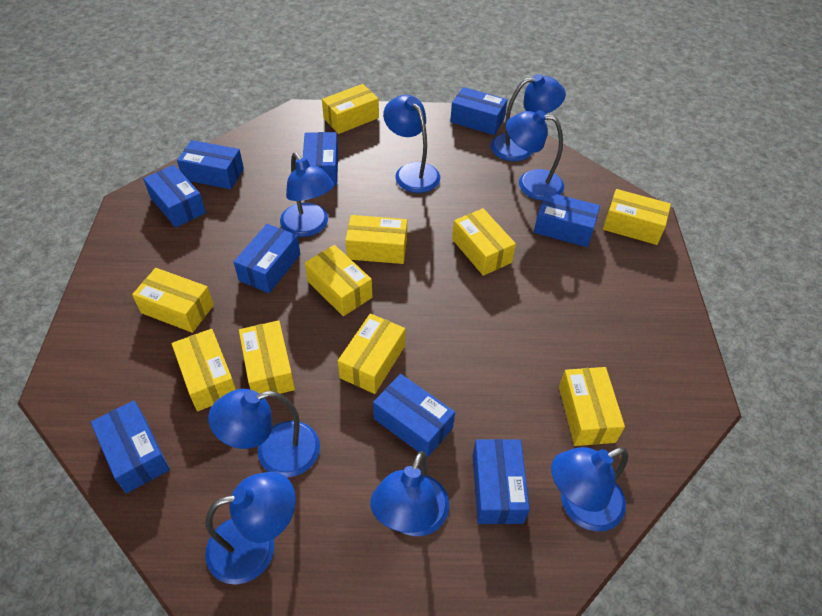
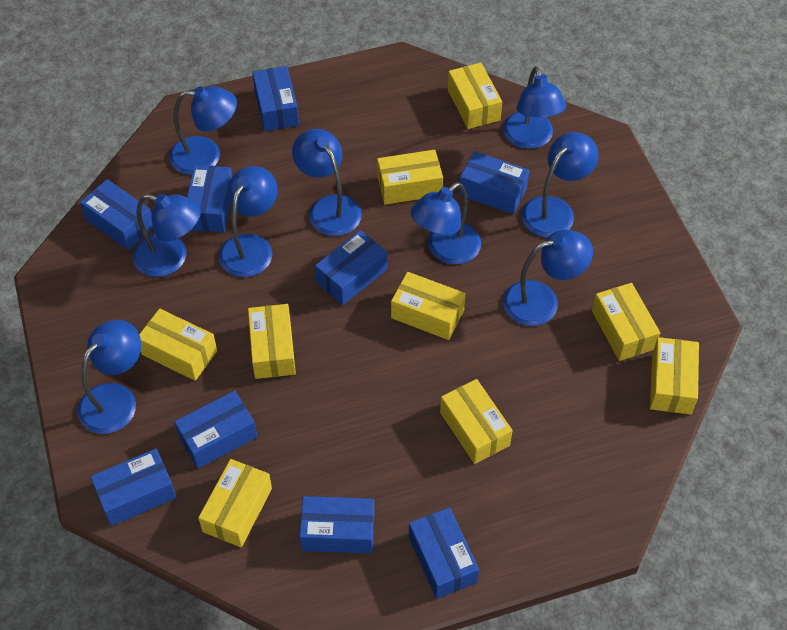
blue lamp: [205,472,296,585] [208,389,320,478] [280,153,334,237] [370,451,449,536] [383,95,440,193] [491,74,566,161] [506,110,564,200] [551,447,628,532] = 8 -> [77,319,141,434] [133,193,201,277] [169,86,237,175] [219,166,278,277] [292,129,362,236] [411,182,481,265] [503,66,566,149] [503,230,593,326] [521,132,599,237] = 9
yellow box: [132,268,214,333] [172,329,236,411] [239,320,295,394] [305,245,372,316] [322,84,379,134] [338,314,405,394] [345,215,407,264] [452,208,516,276] [559,367,625,446] [603,189,671,245] = 10 -> [139,308,217,381] [198,459,272,547] [248,304,296,379] [377,150,443,205] [391,272,466,340] [440,379,513,464] [448,63,502,129] [592,283,660,361] [650,337,699,414] = 9

